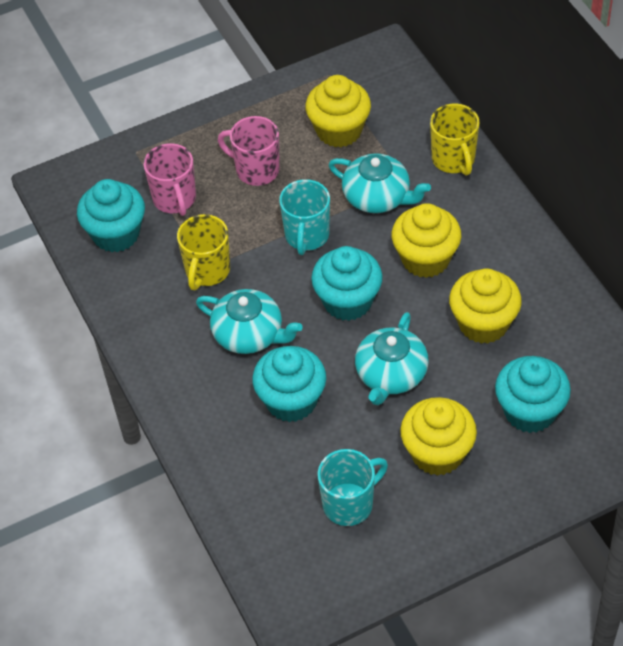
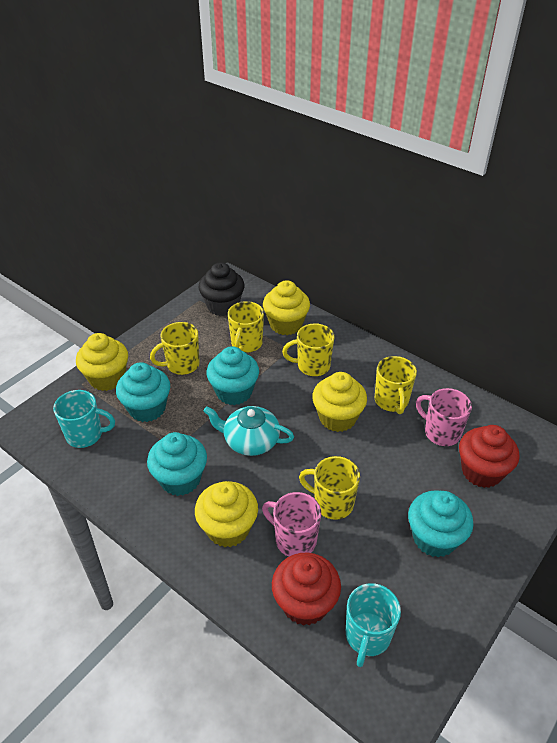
black cupcake: none = 0 -> [198,262,245,316] = 1
red cupcake: none = 0 -> [272,553,341,626] [459,425,519,488] = 2
turquoise teapot: [196,289,303,354] [329,153,431,213] [355,312,429,405] = 3 -> [203,406,294,456] = 1
yellow mug: [177,214,230,290] [430,104,480,175] = 2 -> [150,322,200,375] [228,301,264,353] [282,323,334,376] [299,456,360,520] [375,356,417,414] = 5

